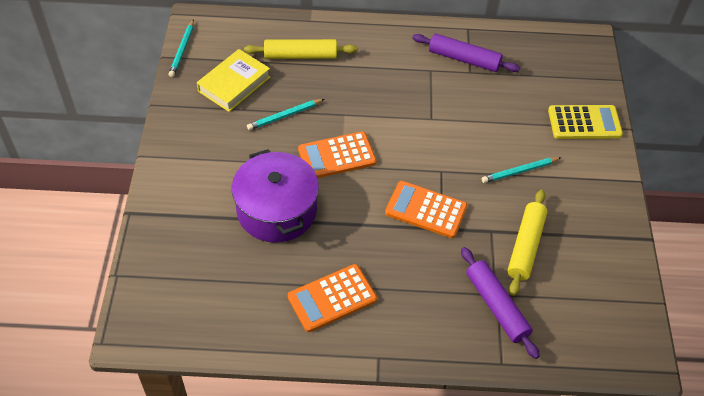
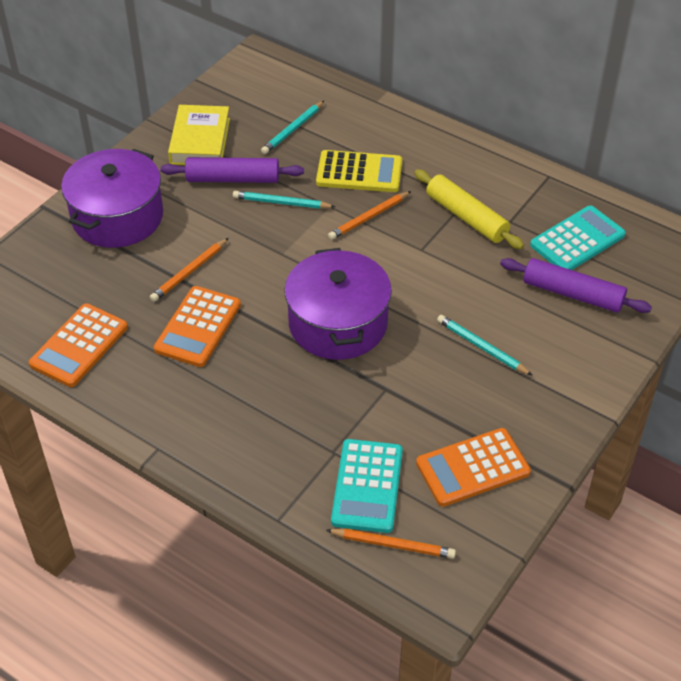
orange pencil: none = 0 -> [150,238,229,302] [326,528,456,559] [328,191,411,240] = 3
purple pot: [232,149,319,243] = 1 -> [61,149,163,248] [285,248,392,360] = 2
turquoise calculator: none = 0 -> [331,439,403,533] [530,205,626,270] = 2
yellow rolling pin: [244,39,357,59] [507,190,548,296] = 2 -> [414,169,524,249] = 1

